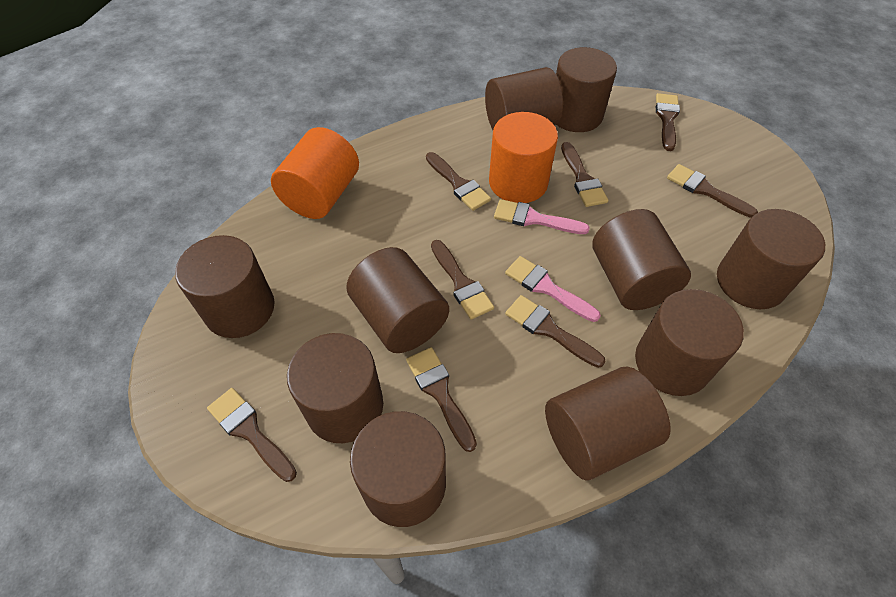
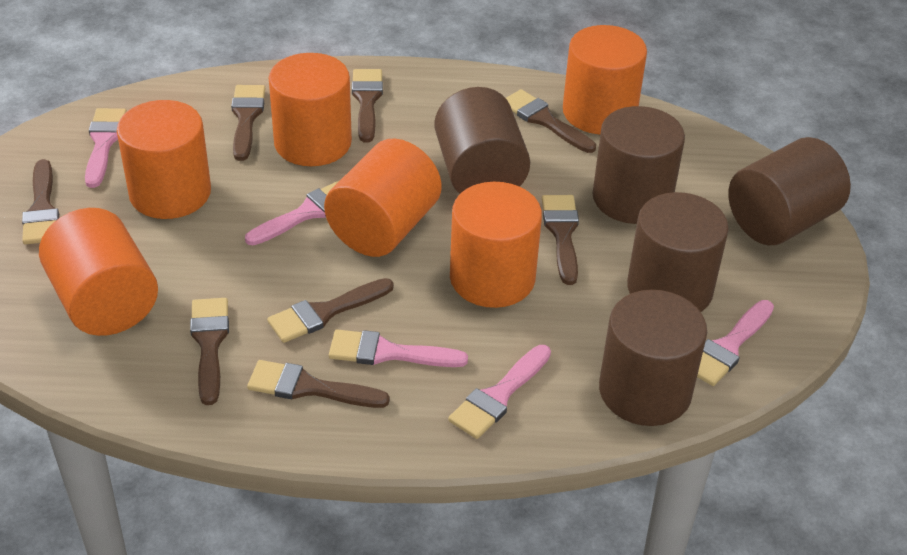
brown cylinder: [175,235,275,338] [287,333,383,443] [346,247,449,353] [350,411,446,527] [485,67,563,130] [545,367,671,481] [556,47,617,132] [592,209,691,310] [635,289,744,396] [717,209,825,309] = 10 -> [434,87,530,194] [592,106,685,224] [599,290,707,426] [627,192,729,312] [728,137,851,245] = 5
orange cylinder: [271,127,359,219] [489,112,558,203] = 2 -> [39,208,158,336] [117,100,211,219] [269,53,352,166] [324,139,442,257] [450,182,542,308] [563,25,647,134] = 6
pink brush: [494,199,590,234] [505,256,601,322] = 2 -> [85,108,127,188] [245,180,340,245] [329,330,468,367] [448,345,551,439] [697,300,774,386] = 5

